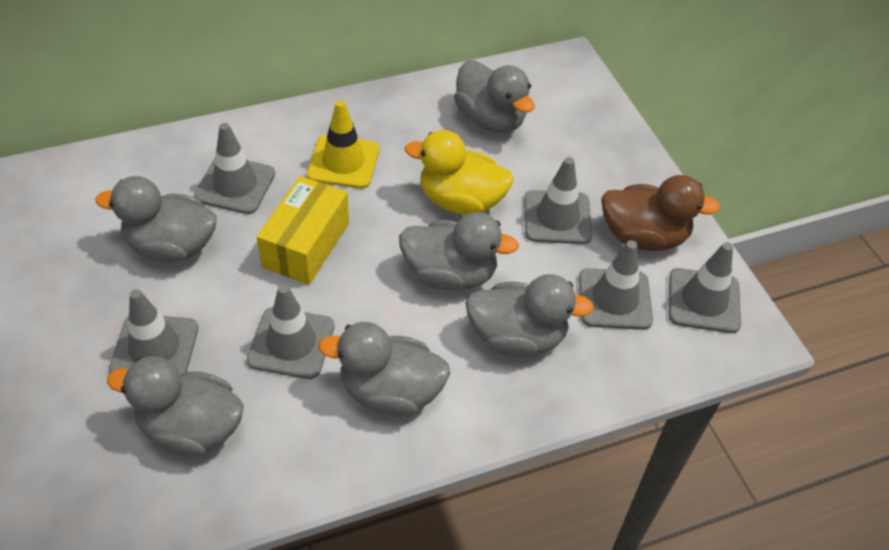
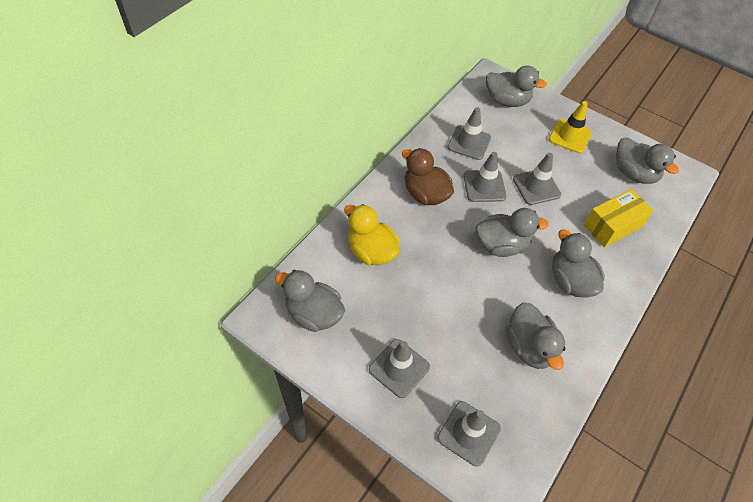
grey traffic cone: [109,289,198,375] [194,123,275,214] [247,284,334,379] [524,157,592,244] [579,240,653,330] [669,242,741,333] = 6 -> [369,339,430,398] [437,401,501,467] [447,107,491,160] [463,152,507,202] [513,153,561,205] = 5

